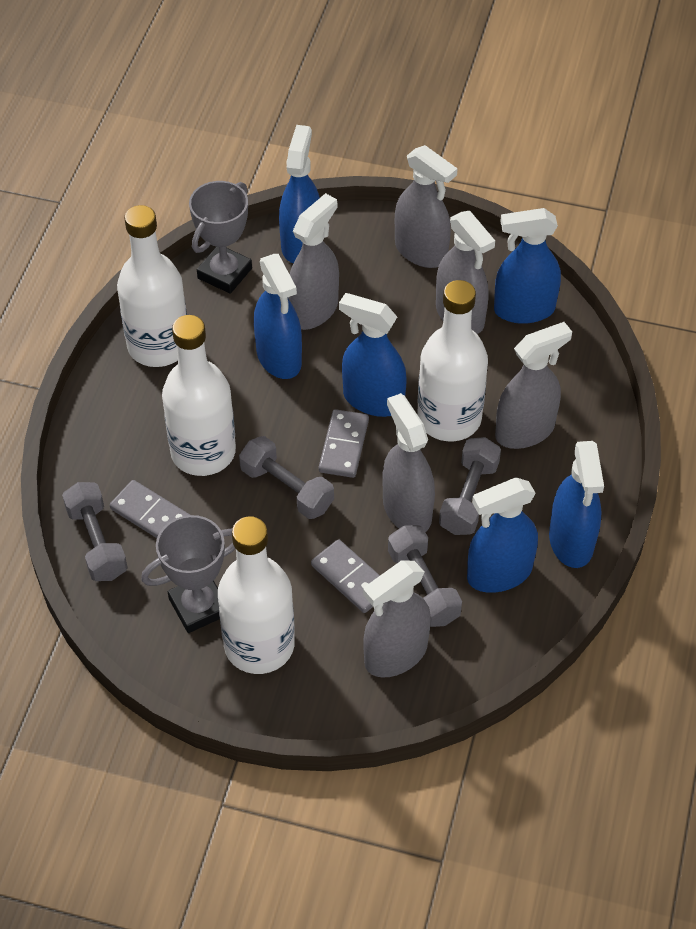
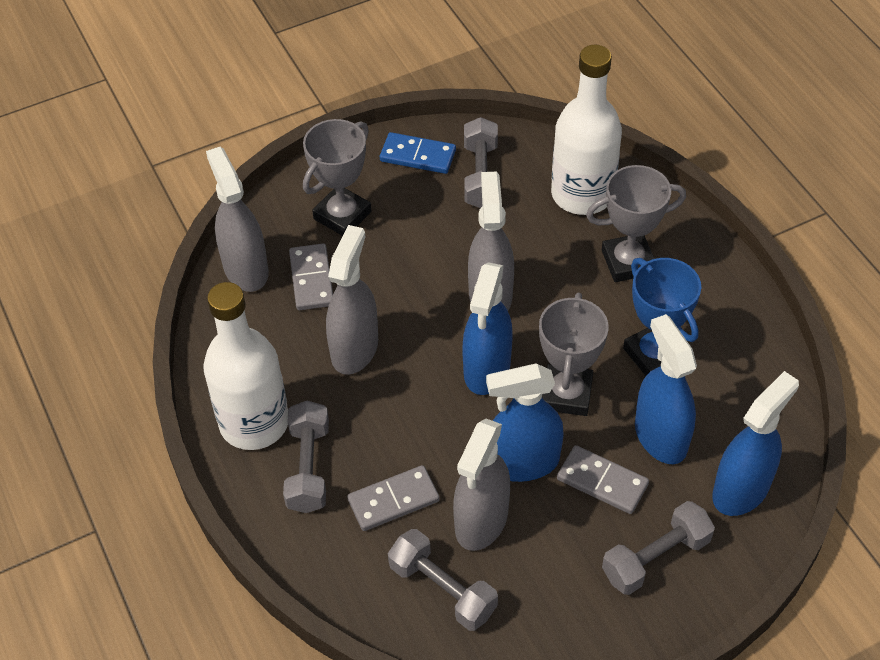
blue domino: none = 0 -> [380,132,456,174] = 1
blue spray bottle: [254,254,302,379] [279,125,320,263] [339,293,407,417] [467,478,538,593] [494,208,561,324] [549,441,604,568] = 6 -> [462,262,513,395] [486,363,564,482] [635,314,697,464] [712,371,799,516] = 4
blue trophy: none = 0 -> [623,258,701,376] = 1
grey spray bottle: [288,193,339,330] [363,560,431,678] [382,393,435,532] [395,145,458,268] [436,211,495,334] [495,322,572,449] = 6 -> [206,147,269,292] [326,225,378,375] [453,419,510,551] [468,172,514,310] = 4
grey trophy: [141,515,235,633] [189,181,252,294] = 2 -> [303,119,371,236] [539,293,609,416] [586,165,686,282] = 3
white bottle: [117,205,187,367] [162,315,236,476] [218,516,295,674] [418,280,488,441] = 4 -> [203,282,288,450] [551,45,622,215] = 2

